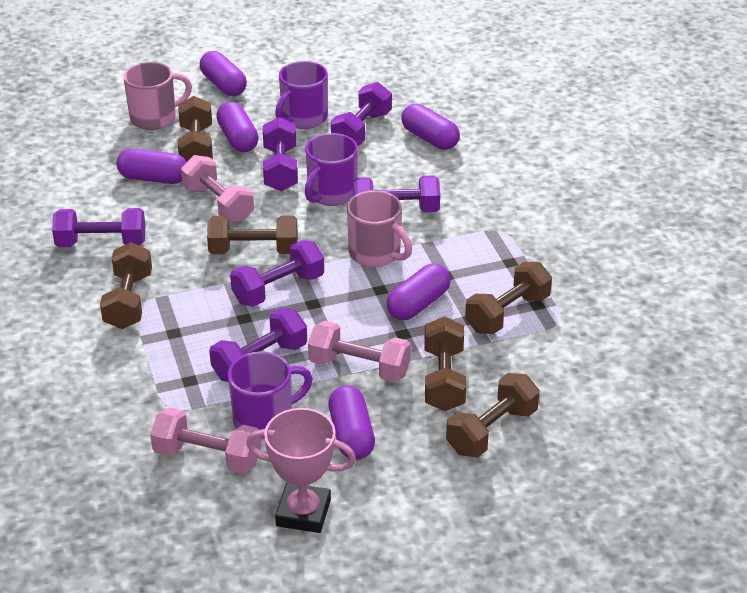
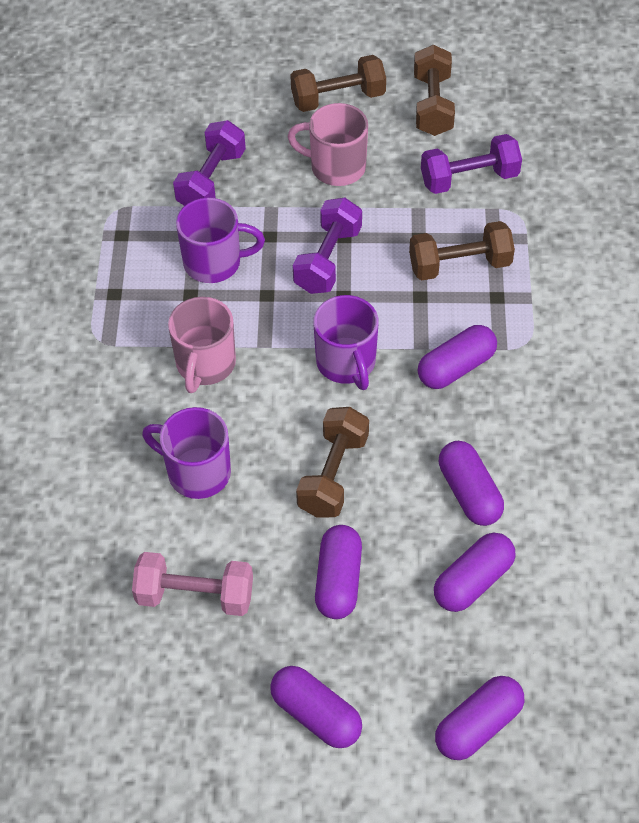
brown dumbbell: [100,242,152,329] [178,96,213,162] [207,216,298,254] [424,316,466,411] [446,373,540,457] [465,262,552,334] = 6 -> [290,55,386,112] [296,407,369,518] [409,221,515,280] [414,45,455,136] = 4
pink dumbbell: [150,408,261,474] [181,155,254,223] [308,321,411,382] = 3 -> [132,552,253,616] = 1
pink trophy: [246,408,356,533] = 1 -> none = 0
purple dumbbell: [52,208,146,247] [209,308,307,382] [230,240,324,307] [263,117,298,191] [331,82,392,146] [353,175,440,212] = 6 -> [173,120,246,206] [293,198,362,294] [421,134,522,194] = 3

